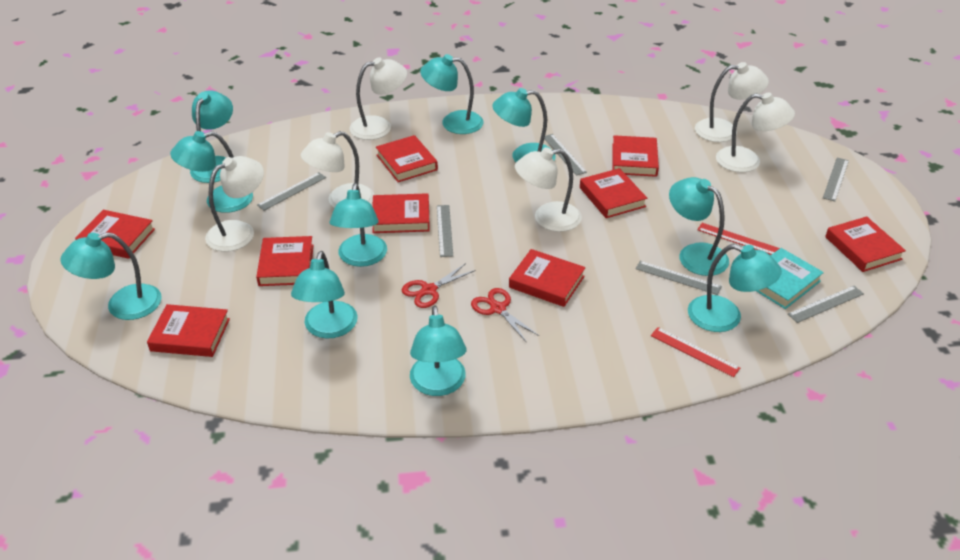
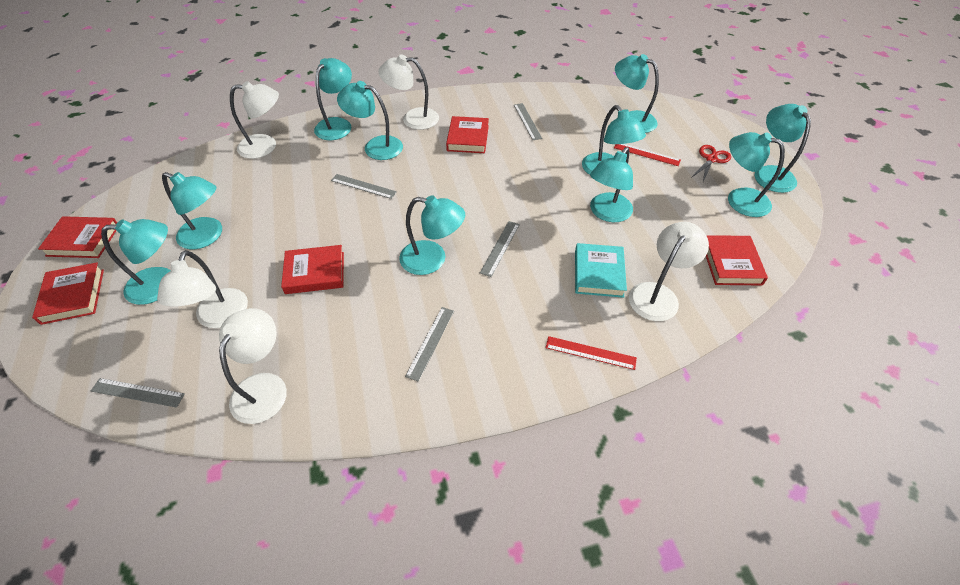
grey ruler: [257,172,326,211] [437,205,453,257] [544,134,587,176] [635,261,722,295] [788,286,864,323] [823,158,849,201] = 6 -> [91,378,185,408] [331,174,397,199] [405,307,454,382] [480,221,520,277] [514,103,542,140] = 5
red book: [75,210,155,259] [147,304,230,357] [256,236,314,286] [372,193,430,233] [376,135,438,182] [509,249,586,307] [580,168,647,218] [612,135,659,177] [825,216,906,272] = 9 -> [32,263,104,325] [38,216,117,258] [281,245,344,294] [446,116,489,153] [706,235,768,285] = 5
red scissors: [402,263,476,308] [471,288,539,342] = 2 -> [691,145,731,182] = 1
white lamp: [205,156,264,252] [301,131,374,208] [350,57,407,140] [515,147,582,232] [695,62,769,142] [716,93,795,172] = 6 -> [157,250,248,328] [219,308,287,424] [230,81,279,159] [378,54,439,130] [629,222,709,321] = 5

